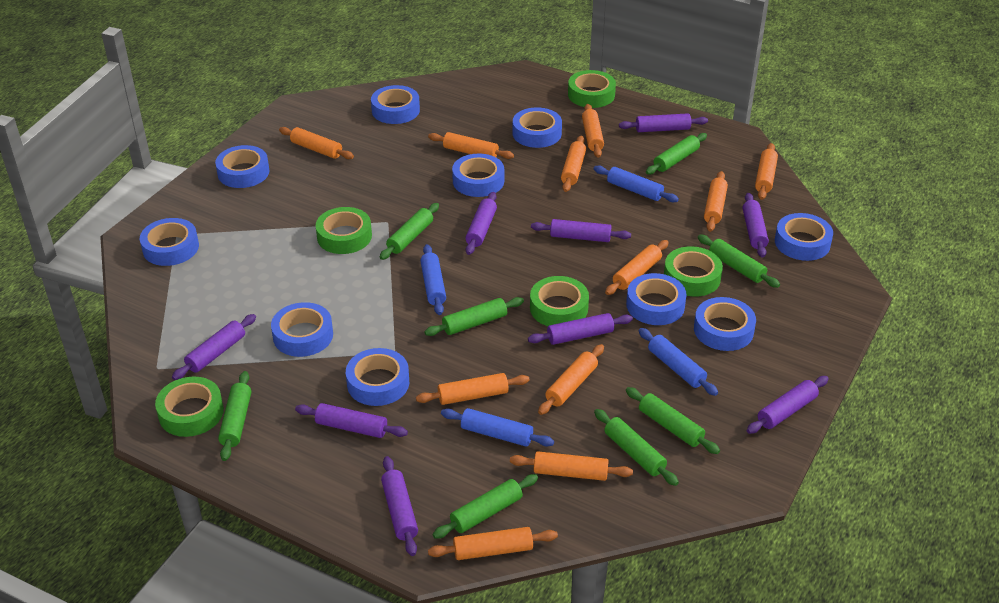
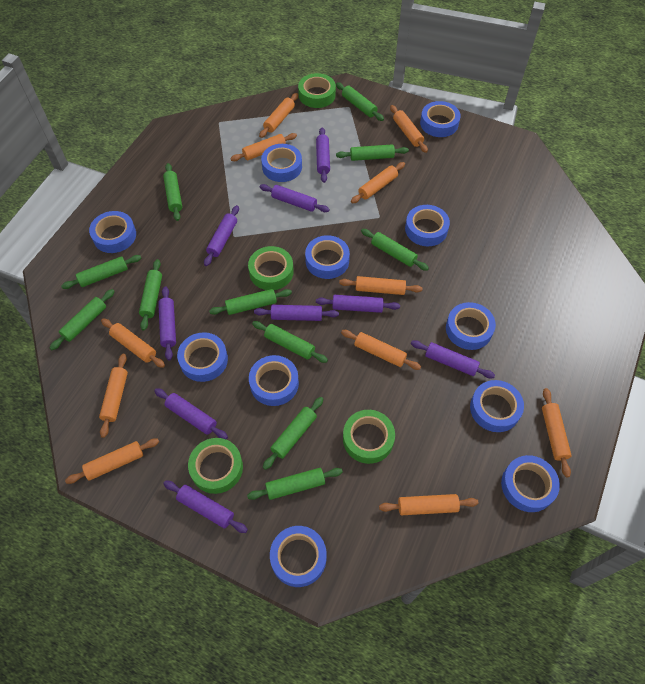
blue rolling pin: [420,244,446,315] [441,408,554,447] [594,165,679,202] [638,328,718,396] = 4 -> none = 0
blue tape: [140,218,199,266] [215,145,269,188] [271,302,333,357] [346,348,409,406] [371,85,420,124] [452,154,504,197] [513,108,562,148] [626,273,686,325] [694,297,756,351] [775,213,833,261] = 10 -> [89,211,136,253] [177,332,228,382] [249,355,299,406] [261,144,302,182] [270,526,327,587] [305,235,350,279] [405,205,450,246] [420,101,461,137] [446,302,496,350] [470,380,524,432] [501,455,560,512] = 11
green rolling pin: [218,371,251,461] [380,203,439,260] [424,297,524,336] [433,474,538,539] [594,409,679,486] [626,387,720,454] [646,133,707,175] [698,235,780,288] = 8 -> [50,289,115,350] [61,255,141,289] [139,259,162,331] [163,163,182,221] [209,289,292,315] [247,468,343,500] [252,321,328,363] [263,397,323,470] [336,82,384,121] [336,144,409,161] [361,229,429,271] = 11
green tape: [155,377,224,437] [316,207,372,254] [530,276,589,326] [568,70,616,108] [664,246,723,297] = 5 -> [188,438,243,494] [248,246,294,290] [298,73,336,108] [343,410,395,464] = 4

